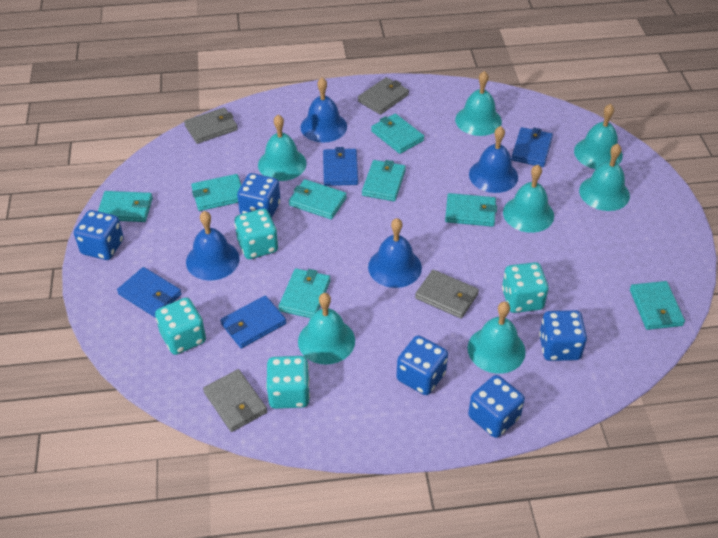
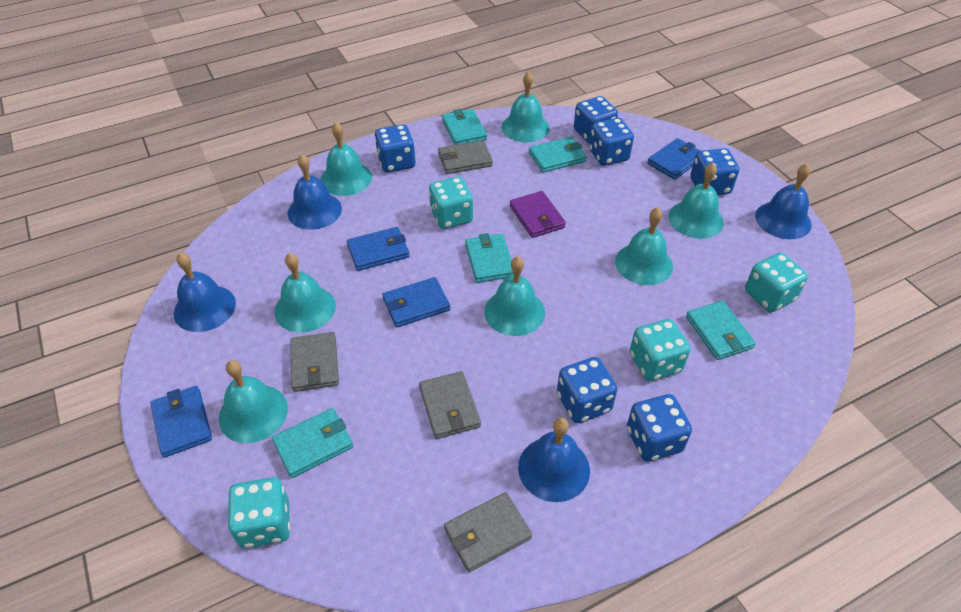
blue dice: [74,210,124,260] [237,173,280,218] [396,335,448,395] [468,375,525,438] [539,310,587,361] = 5 -> [375,124,416,173] [557,357,617,423] [574,96,618,143] [589,118,634,166] [627,394,692,461] [690,148,739,195] = 6
purple wallet: none = 0 -> [510,191,566,238] = 1
turquoise wallet: [98,191,153,222] [191,174,241,211] [279,268,330,318] [289,179,347,219] [362,160,406,201] [371,114,424,154] [445,193,497,227] [630,281,685,330] = 8 -> [272,408,353,478] [442,109,487,145] [465,233,514,283] [529,137,586,173] [686,301,756,360] = 5

